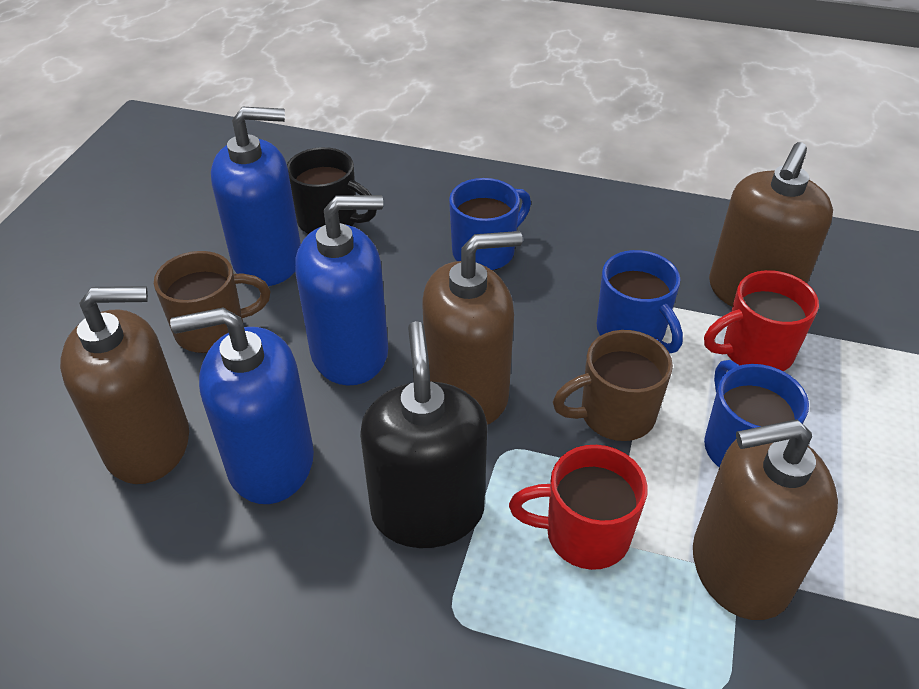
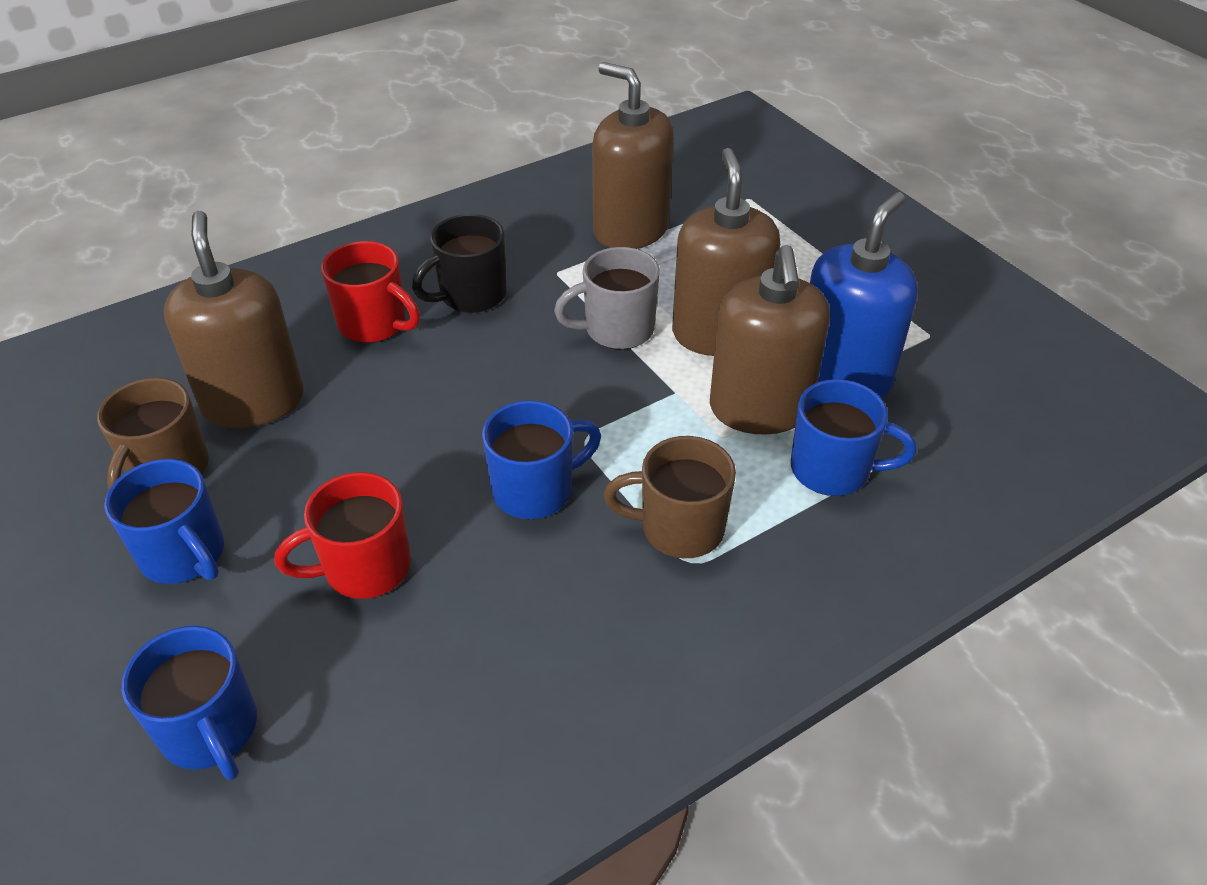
black soap dispenser: [360,321,487,548] = 1 -> none = 0
blue mug: [449,178,531,271] [597,250,683,354] [704,360,809,467] = 3 -> [104,459,224,584] [122,626,257,780] [482,400,601,519] [791,379,916,496] = 4
blue soap dispenser: [170,308,314,504] [211,107,301,286] [295,195,388,386] = 3 -> [810,192,918,399] = 1
grey mug: none = 0 -> [554,247,660,350] = 1

